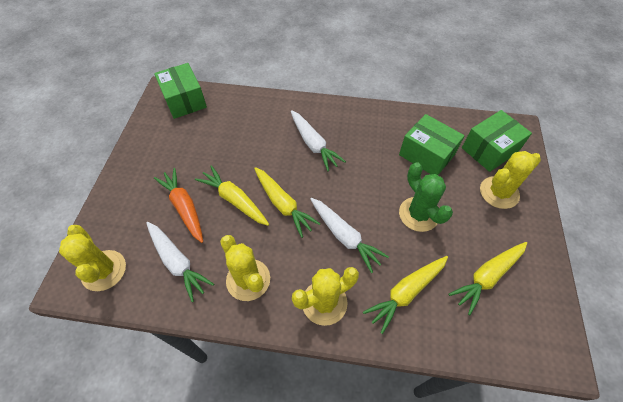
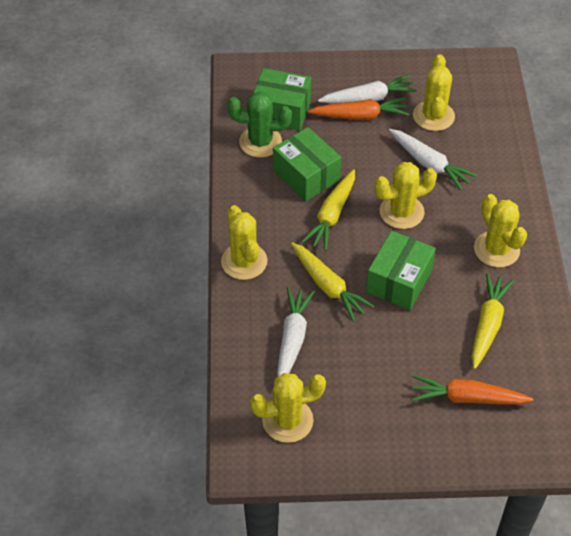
orange carrot: [154,168,203,243] = 1 -> [308,97,409,120] [411,375,534,405] = 2
yellow cactus: [59,225,126,291] [220,235,270,301] [292,267,359,326] [480,151,541,209] = 4 -> [221,205,268,280] [250,373,326,443] [374,162,437,229] [413,54,455,131] [474,194,527,267] = 5
yellow carrot: [195,165,269,226] [254,167,321,238] [363,256,448,334] [449,242,527,315] = 4 -> [291,242,374,322] [302,169,355,251] [472,273,514,369] = 3

